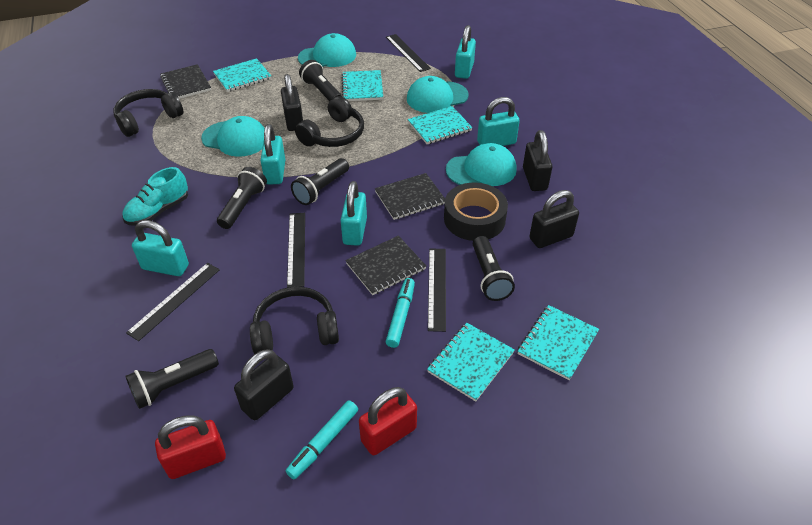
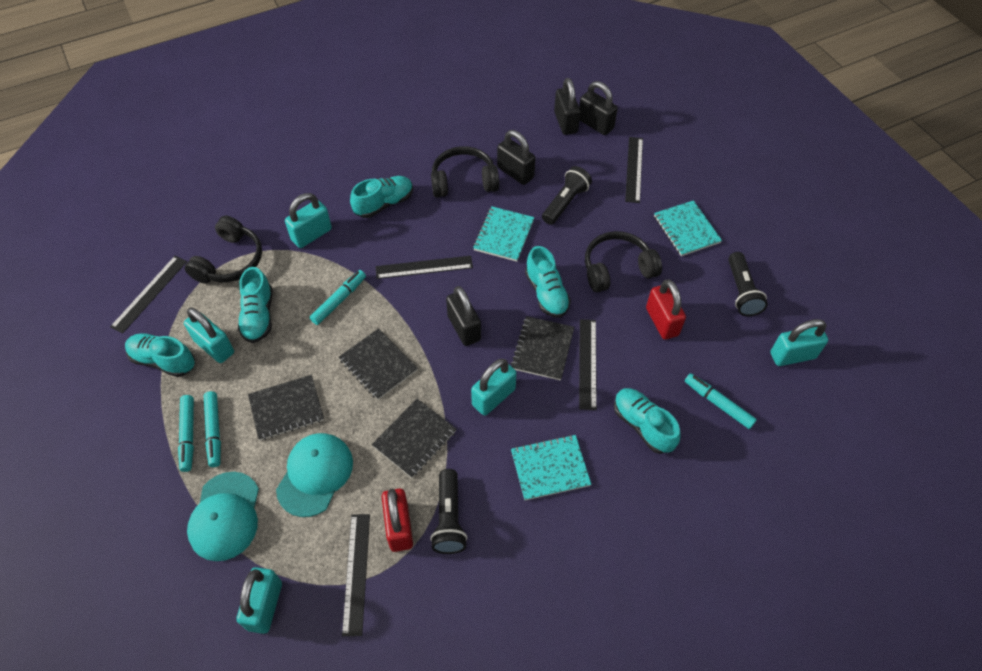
black flashlight: [126,349,219,409] [217,167,267,229] [291,158,349,205] [299,60,342,101] [473,236,515,301] = 5 -> [430,469,467,554] [542,166,592,225] [728,252,768,316] = 3
black notebook: [160,64,211,99] [345,236,426,295] [375,173,445,220] = 3 -> [248,375,324,440] [339,328,418,400] [372,399,456,478] [511,316,574,381] = 4
black ruler: [126,263,220,341] [287,213,305,288] [386,34,431,72] [428,248,446,332] = 4 -> [110,256,187,334] [342,514,370,636] [376,256,473,279] [579,319,597,410] [625,137,643,203] = 5
black tape: [444,183,508,241] = 1 -> none = 0
turquoise cap: [201,116,265,157] [298,33,356,67] [407,76,469,113] [446,143,517,186] = 4 -> [187,472,259,561] [276,433,353,517] = 2
turquoise marker: [286,401,358,479] [386,278,415,348] = 2 -> [178,395,194,472] [204,391,221,467] [310,270,366,325] [685,373,757,429] = 4
turquoise notebook: [213,58,271,92] [342,70,383,101] [408,106,473,144] [427,323,515,402] [517,305,599,380] = 5 -> [473,206,534,262] [511,435,591,501] [654,200,722,256] = 3
turquoise shoe: [122,167,188,226] = 1 -> [125,333,195,377] [238,267,272,343] [350,176,413,218] [525,246,571,318] [614,388,681,454] = 5

